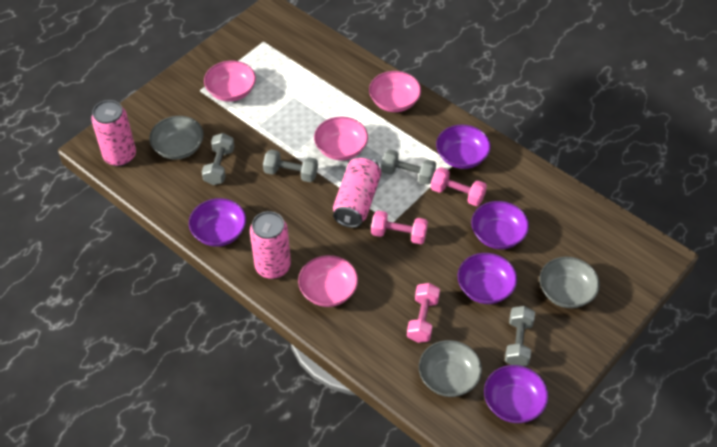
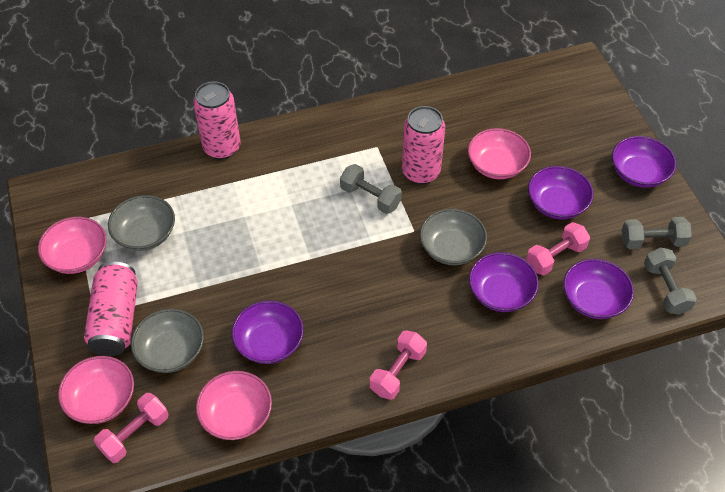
grey dumbbell: [202,133,235,185] [263,150,318,182] [381,149,436,185] [505,306,535,366] = 4 -> [340,164,402,214] [622,217,692,249] [644,247,697,315] = 3

